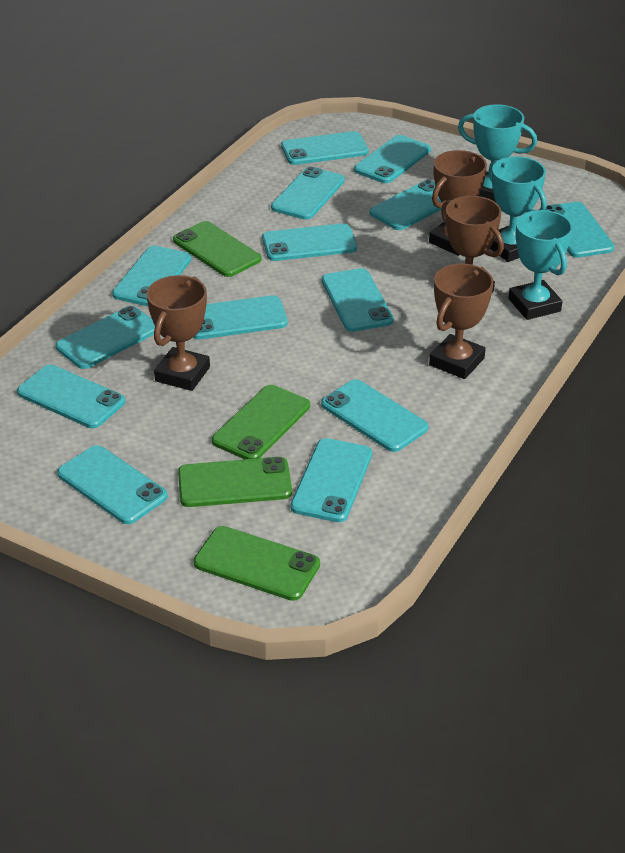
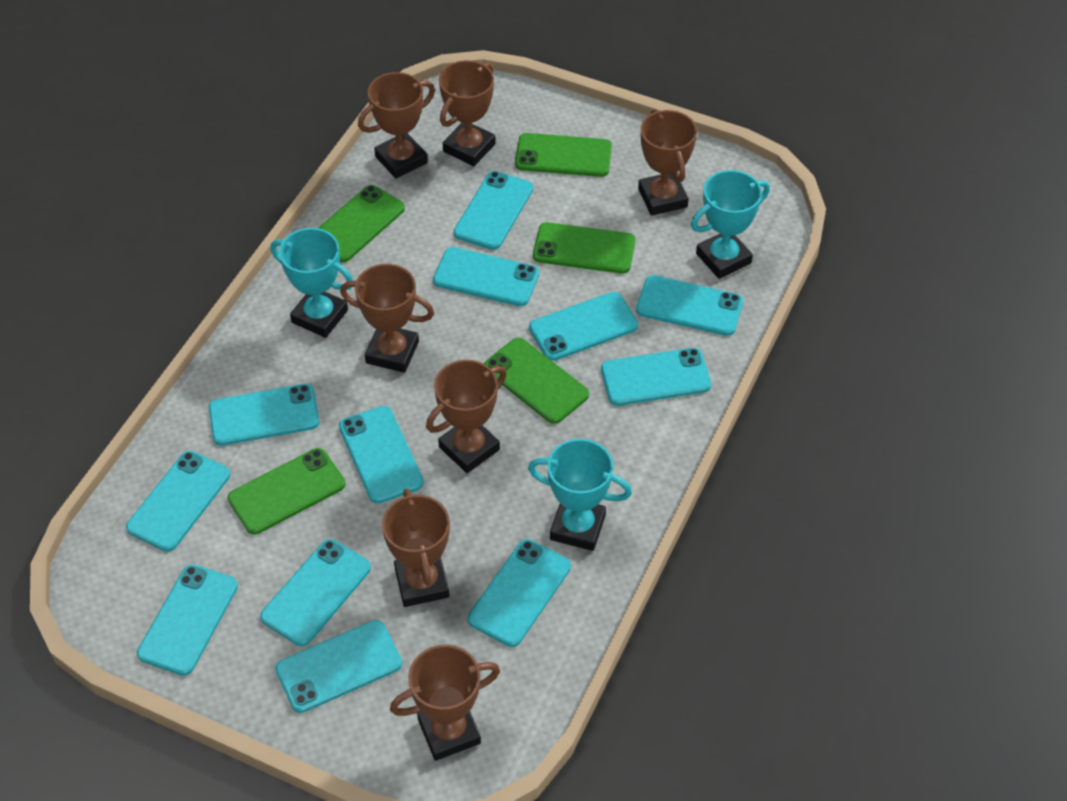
brown trophy: [146,275,210,391] [429,150,487,256] [429,264,494,379] [441,196,504,293] = 4 -> [340,264,434,373] [358,72,435,179] [382,489,450,607] [390,645,500,761] [426,360,507,473] [439,60,496,166] [638,109,697,216] = 7
green phone: [173,221,261,277] [178,457,292,507] [194,526,320,601] [212,385,310,459] = 4 -> [228,448,345,534] [318,185,405,263] [484,338,589,424] [515,133,612,177] [533,222,635,274] = 5
turquoise phone: [17,364,125,428] [56,306,155,369] [57,445,168,524] [112,246,191,306] [193,295,288,339] [262,223,357,261] [271,166,345,220] [281,131,369,165] [291,438,372,522] [321,379,428,452] [322,268,394,332] [354,135,431,183] [370,180,442,230] [546,202,615,258] = 14 -> [126,451,230,552] [137,564,238,676] [209,384,320,446] [260,539,371,646] [275,620,402,713] [339,406,424,503] [433,247,539,306] [454,171,534,250] [468,539,571,647] [529,292,638,361] [601,348,711,406] [636,275,743,336] = 12

